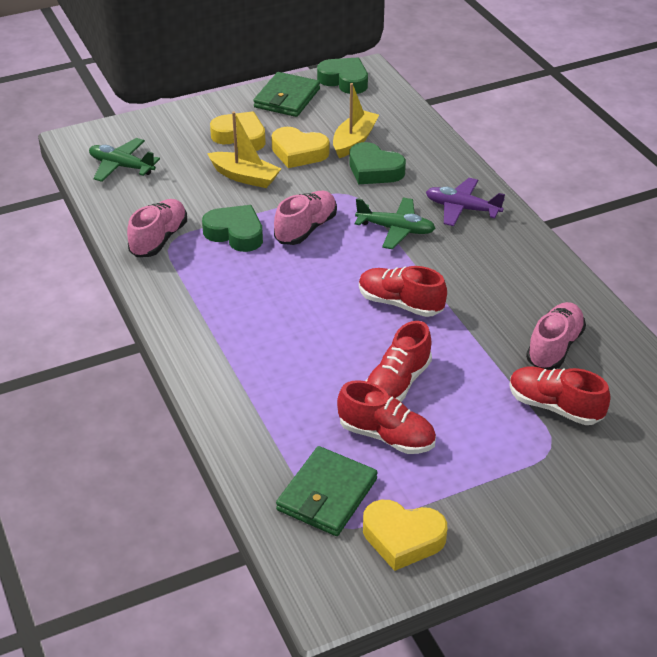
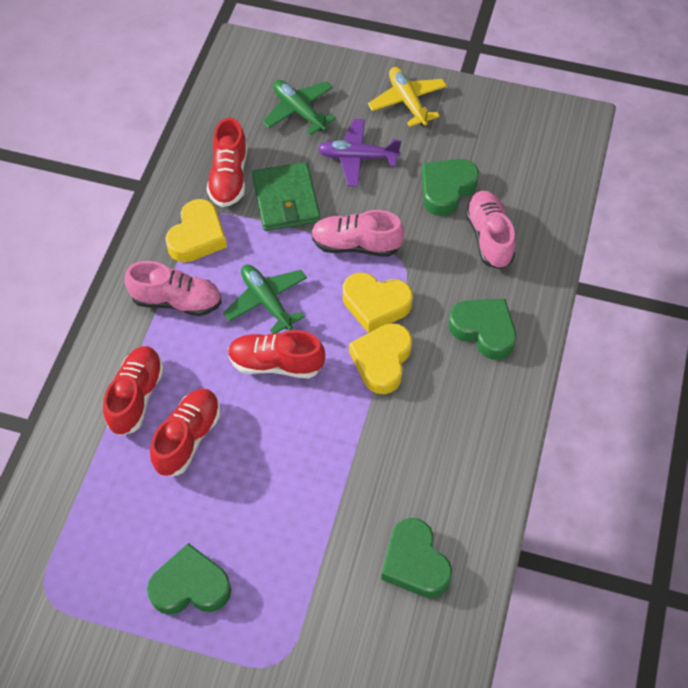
green heart: [202,205,263,252] [317,57,368,94] [349,142,406,184] = 3 -> [147,543,231,615] [381,518,452,598] [422,159,479,216] [449,299,516,360] = 4
green wallet: [253,72,320,117] [276,446,378,536] = 2 -> [252,162,320,231] = 1
yellow boat: [207,111,281,188] [333,83,379,158] = 2 -> none = 0
yellow plane: none = 0 -> [368,67,447,127] = 1

